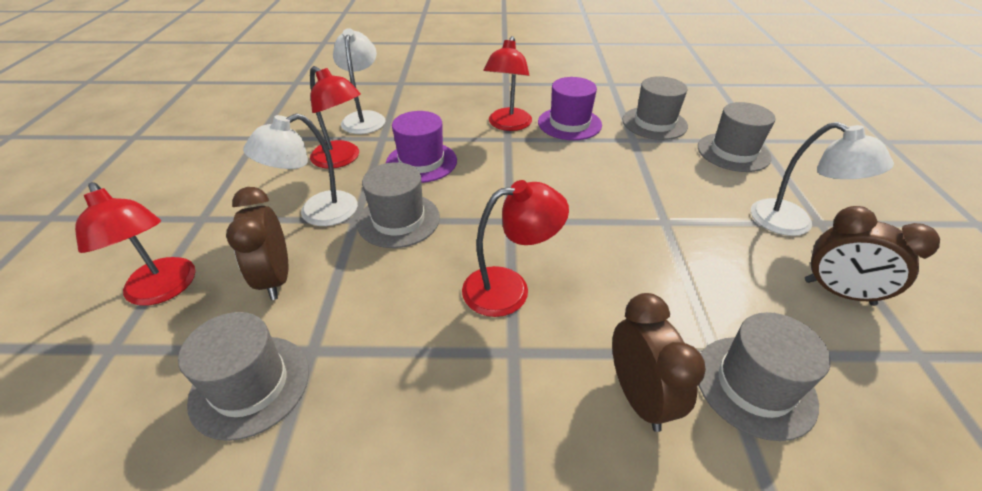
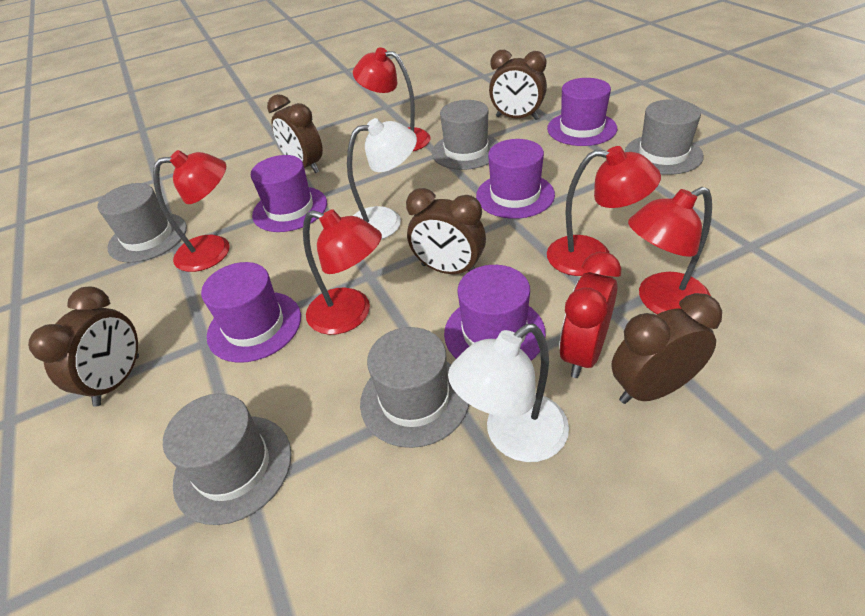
brown clock: [226,187,288,300] [612,293,706,432] [805,206,940,306] = 3 -> [28,287,139,407] [267,94,323,173] [406,188,486,274] [489,50,547,120] [611,293,722,404] = 5
purple hat: [386,111,457,183] [538,77,602,140] = 2 -> [201,262,301,363] [251,155,327,232] [444,265,546,361] [476,139,555,219] [547,78,617,146] = 5
red clock: none = 0 -> [559,252,621,378] = 1
red lamp: [75,182,196,306] [310,66,361,168] [462,180,569,317] [484,36,532,131] = 4 -> [153,150,230,272] [303,209,382,335] [353,47,430,151] [547,146,661,276] [628,187,712,314] = 5
white lamp: [243,113,358,226] [333,28,385,134] [751,122,894,236] = 3 -> [347,118,417,239] [448,324,569,462] = 2

